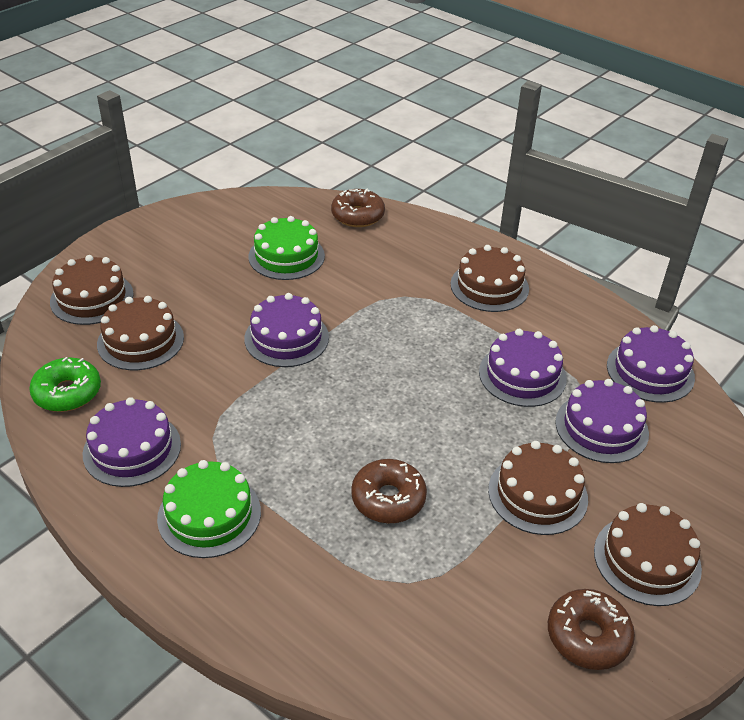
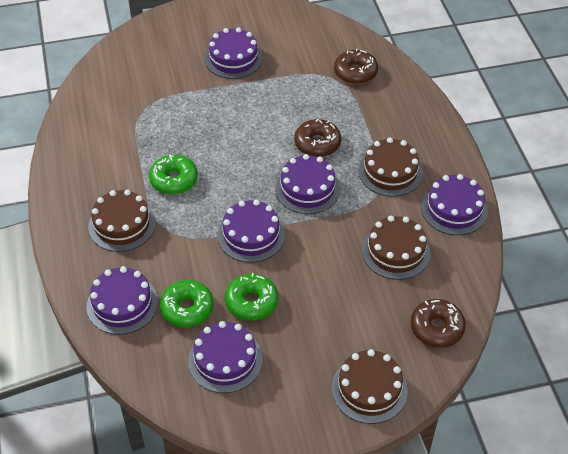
brown cake: [50,255,134,325] [97,296,184,370] [450,245,529,312] [488,441,588,535] [594,503,702,606] = 5 -> [88,190,156,252] [332,349,408,424] [359,138,423,197] [362,216,431,280] = 4
green cake: [157,460,261,558] [248,216,325,280] = 2 -> none = 0
green donut: [29,357,101,412] = 1 -> [149,154,198,195] [160,280,214,327] [225,273,278,321] = 3
purple cake: [82,397,181,487] [244,293,329,367] [479,329,567,407] [555,379,649,463] [607,325,695,403] = 5 -> [87,266,158,335] [188,321,263,393] [205,28,263,79] [218,200,285,263] [275,154,340,214] [421,174,488,235] = 6

